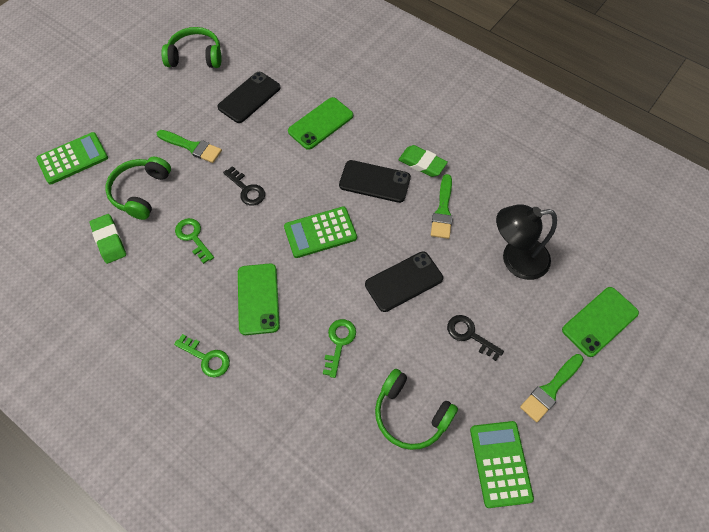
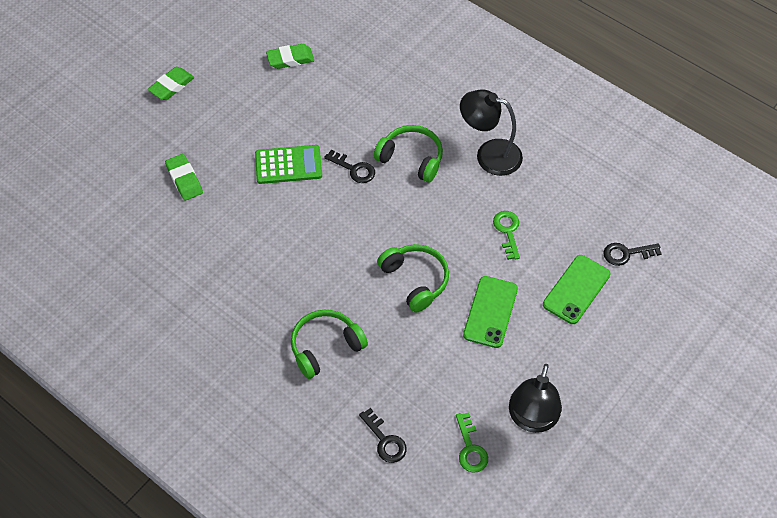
black key: [223,166,265,206] [447,315,504,361] = 2 -> [324,149,375,183] [359,408,407,463] [603,243,662,266] = 3
black lamp: [496,204,557,280] = 1 -> [460,89,523,176] [509,364,562,433] = 2
black phone: [217,72,281,123] [339,160,411,203] [365,252,443,312] = 3 -> none = 0
green brush: [157,130,222,163] [431,174,453,239] [520,354,584,422] = 3 -> none = 0
green calculator: [36,132,108,184] [284,206,357,258] [470,421,534,508] = 3 -> [255,145,322,184] = 1
green eraser: [90,214,126,264] [398,145,448,177] = 2 -> [148,67,194,100] [165,154,203,201] [266,44,314,69] = 3
green key: [174,334,230,377] [175,218,214,264] [323,319,356,378] = 3 -> [456,412,488,473] [493,211,520,260] = 2
green phone: [238,263,280,335] [288,97,353,150] [562,287,639,357] = 3 -> [463,276,518,348] [543,255,610,324] = 2

